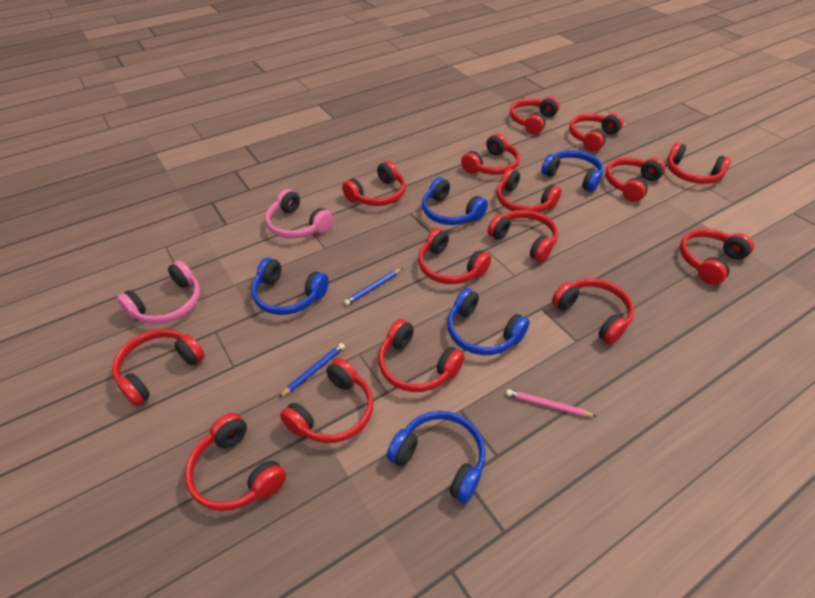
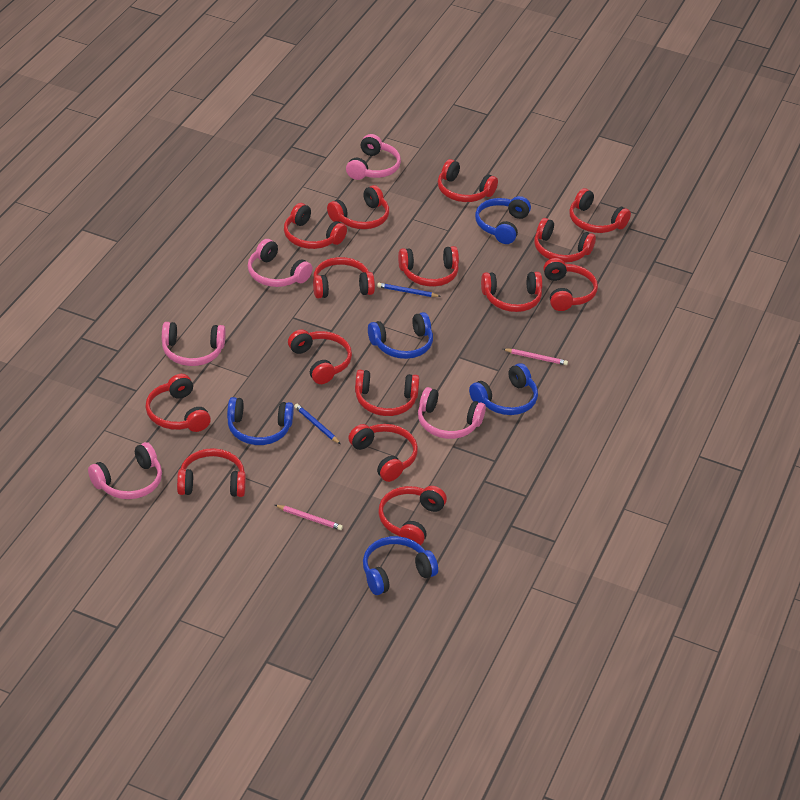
pink headphones: [117,261,201,324] [265,189,333,239] = 2 -> [88,442,162,499] [162,322,226,366] [248,239,313,287] [346,134,401,180] [418,387,486,439] = 5
pink pencil: [506,389,597,417] = 1 -> [275,505,343,530] [503,349,568,365] = 2

